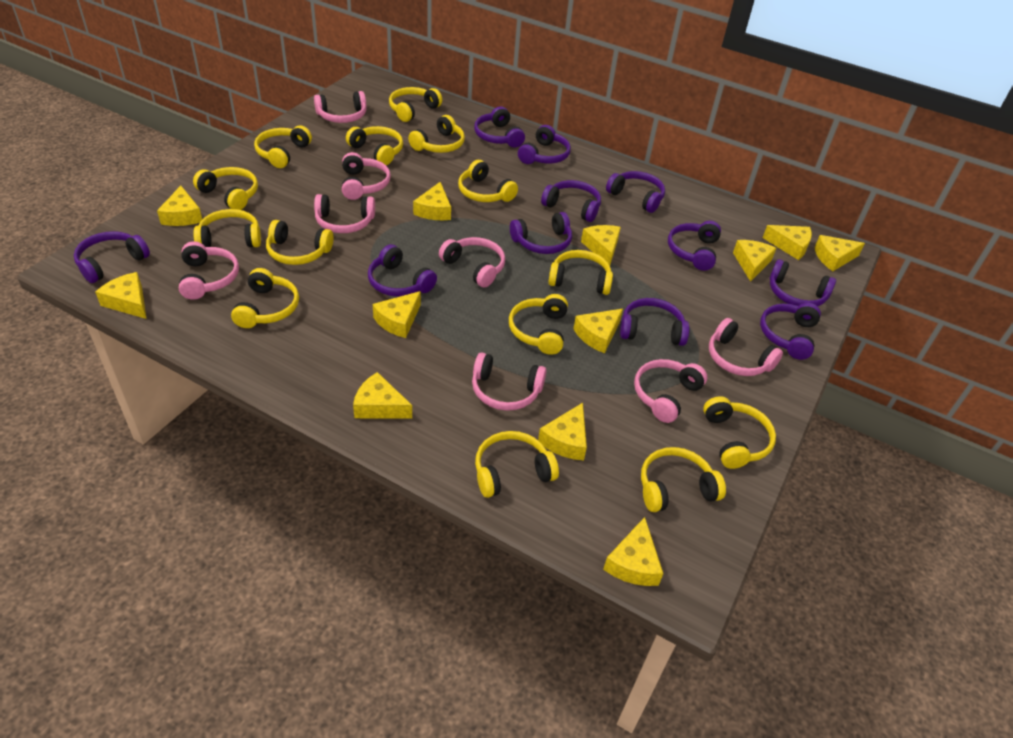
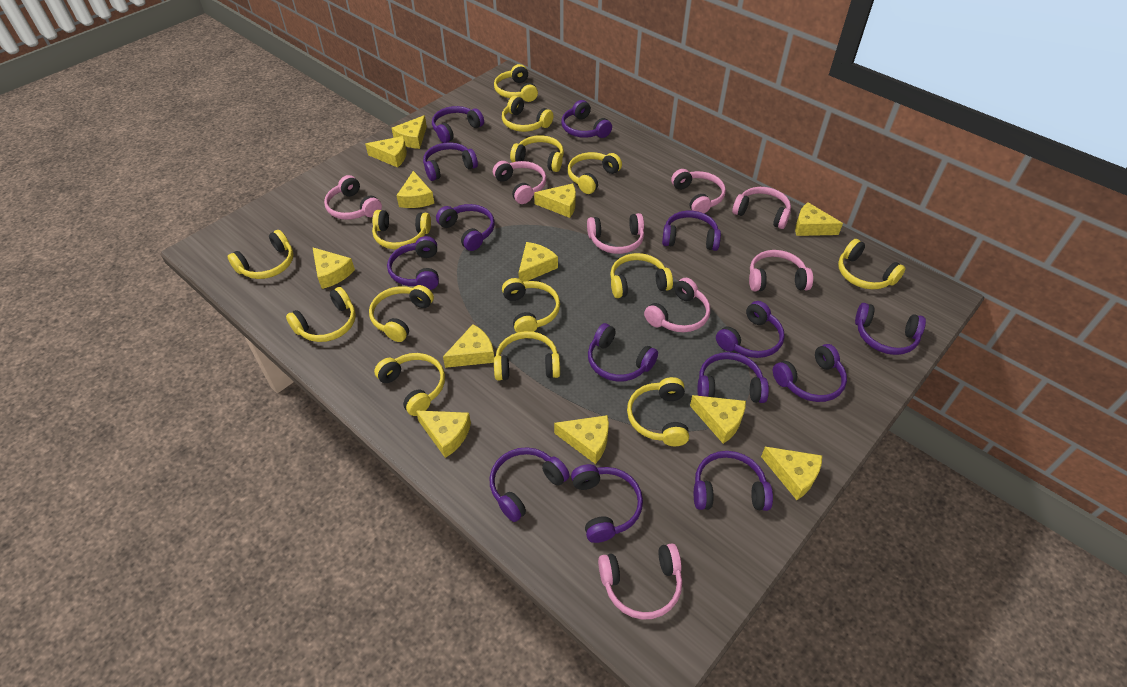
purple headphones: [74,231,150,283] [368,244,437,297] [474,106,525,148] [510,212,572,254] [518,125,571,164] [541,180,601,222] [606,171,665,213] [620,298,689,346] [668,221,721,271] [760,303,821,360] [770,259,836,306] = 11 -> [387,236,439,290] [423,142,478,181] [432,106,484,143] [436,204,495,251] [490,447,570,522] [561,100,612,138] [571,464,643,543] [588,323,658,382] [662,211,721,251] [694,451,773,511] [698,352,769,403] [716,301,785,358] [773,344,847,402] [855,303,926,355] = 14

